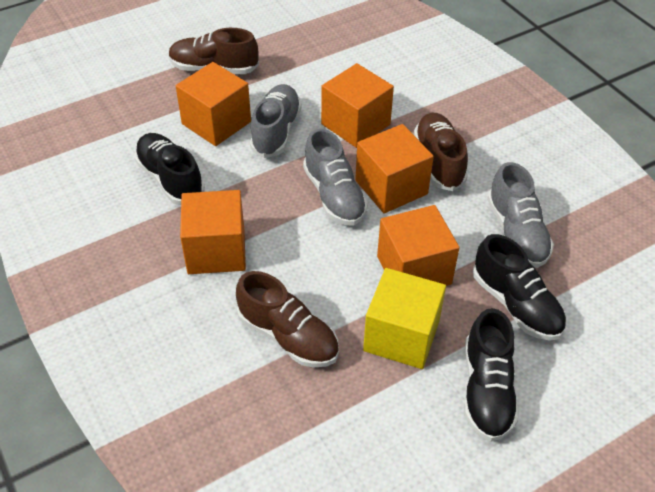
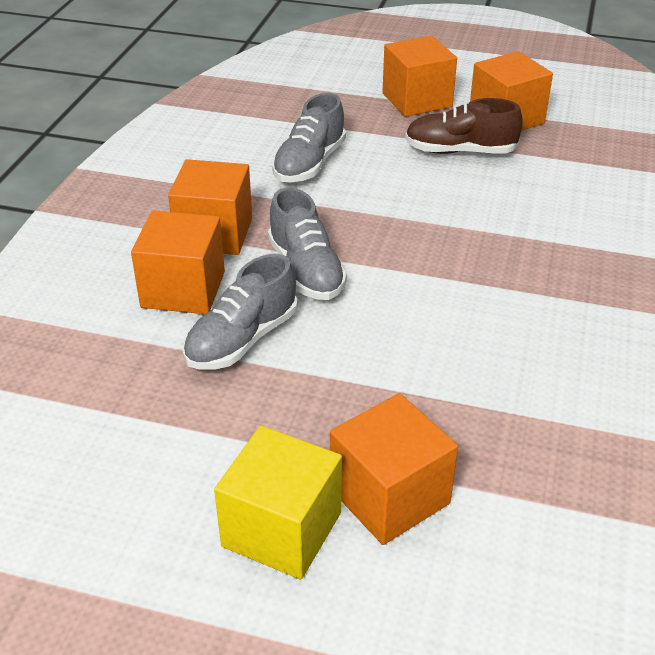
black shoe: [134,133,205,205] [464,308,519,442] [473,234,566,341] = 3 -> none = 0
brown shoe: [169,28,259,74] [236,271,339,367] [414,113,468,191] = 3 -> [405,98,523,154] = 1

